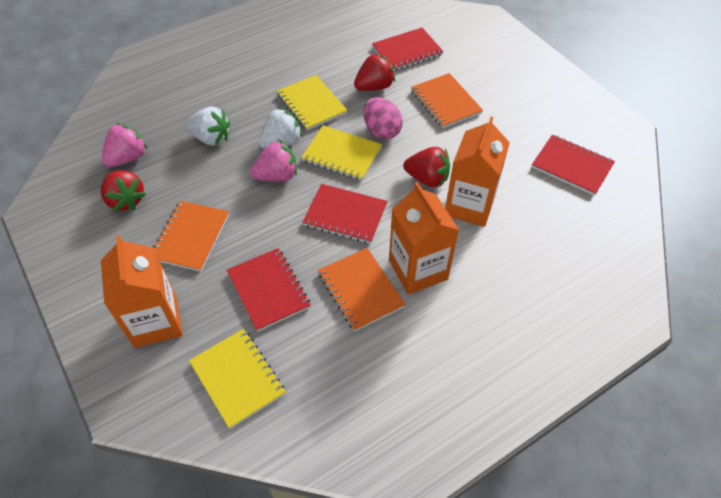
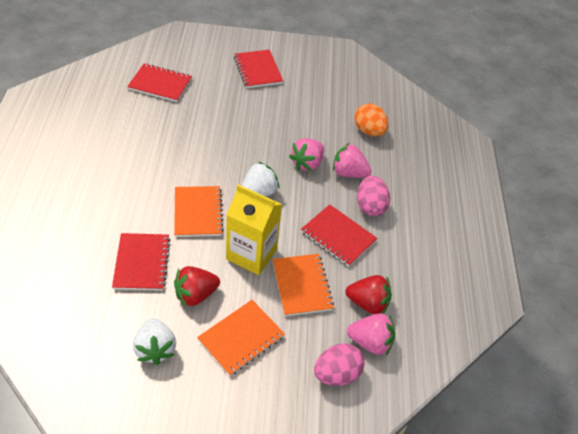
orange carton: [101,235,182,348] [389,182,459,295] [445,117,510,227] = 3 -> none = 0
orange egg: none = 0 -> [354,103,389,136] = 1
pink egg: [364,97,403,139] = 1 -> [314,343,365,386] [357,176,390,216] = 2
pink strawberry: [102,123,148,167] [250,140,297,182] = 2 -> [289,138,324,171] [333,143,371,178] [347,313,395,355] = 3
red strawberry: [101,170,146,211] [354,53,395,91] [403,147,450,188] = 3 -> [174,266,220,307] [345,275,392,314] = 2
yellow carton: none = 0 -> [226,185,282,275] = 1
yellow notebook: [189,329,285,429] [277,75,348,131] [301,125,382,181] = 3 -> none = 0

